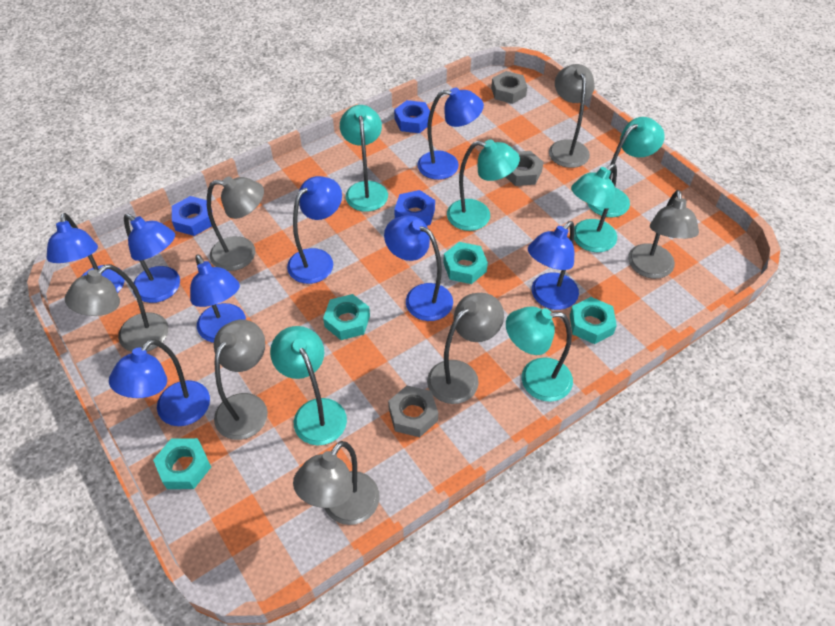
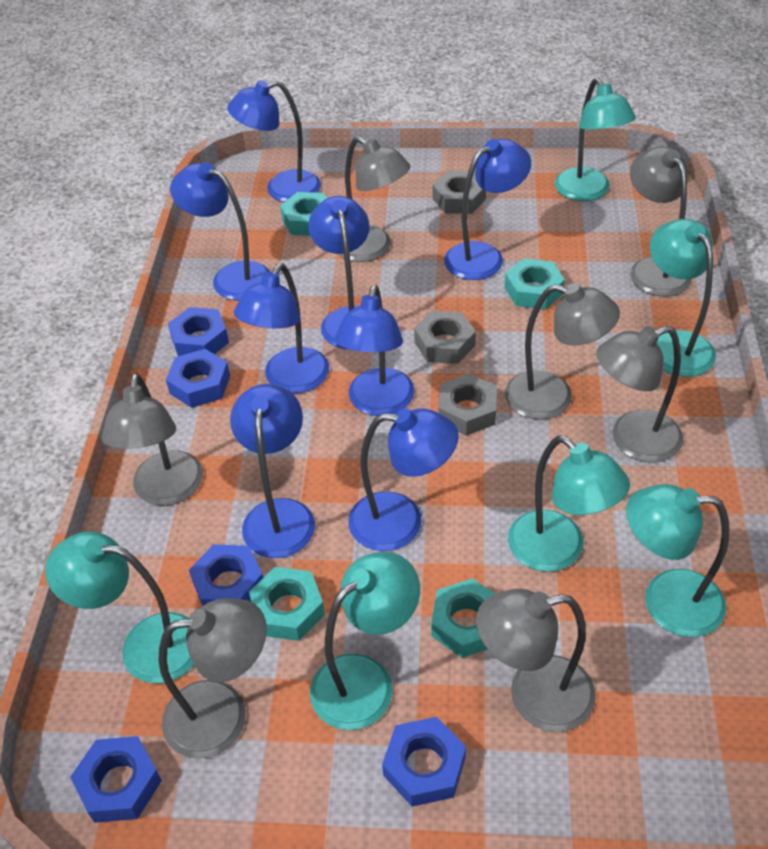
blue nut: [172,196,212,236] [394,100,430,133] [394,190,435,226] = 3 -> [70,736,162,823] [166,349,230,408] [168,307,229,356] [189,544,263,606] [382,717,466,807] = 5

